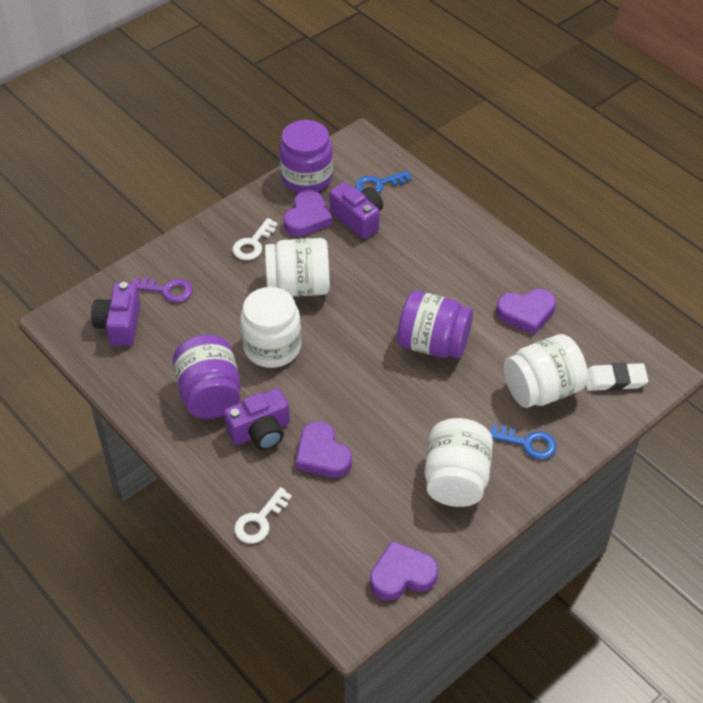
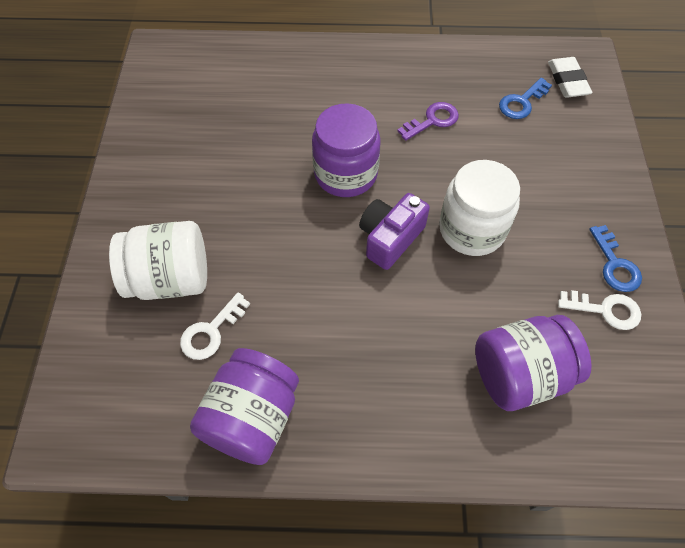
purple camera: [91,282,140,346] [224,389,290,450] [329,182,383,239] = 3 -> [359,193,430,270] = 1
purple heart: [283,190,332,237] [296,421,352,478] [370,541,438,601] [496,289,556,335] = 4 -> none = 0
white jar: [240,287,301,368] [265,238,330,297] [425,418,493,507] [504,334,588,408] = 4 -> [109,221,207,300] [439,160,520,256] = 2

